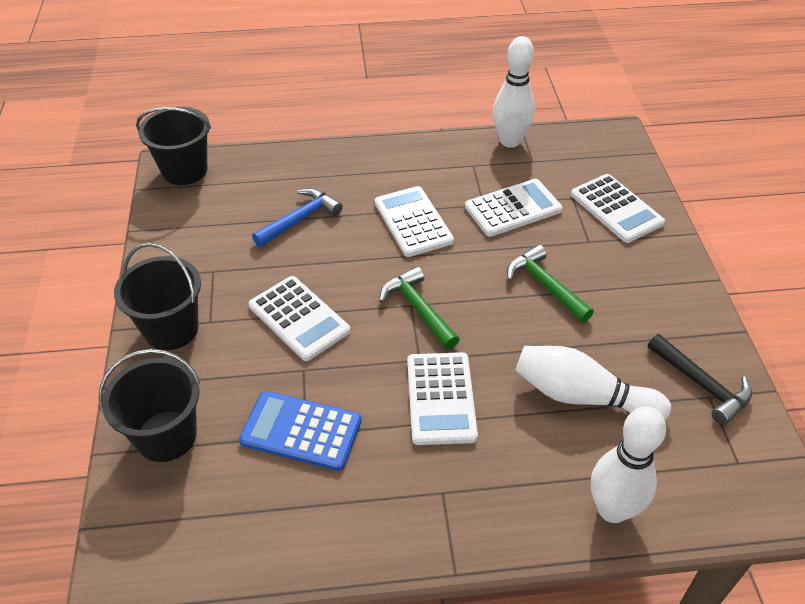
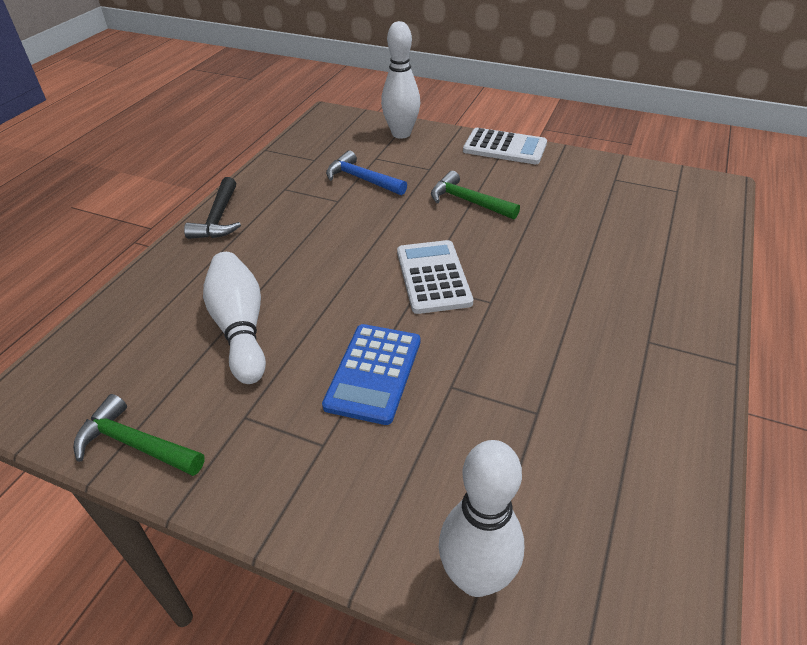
black bucket: [98,349,200,462] [114,243,201,350] [136,107,211,185] = 3 -> none = 0
white calculator: [249,276,350,361] [375,186,454,257] [407,352,478,445] [465,179,562,237] [571,174,665,243] = 5 -> [397,240,473,314] [463,128,547,164] = 2

